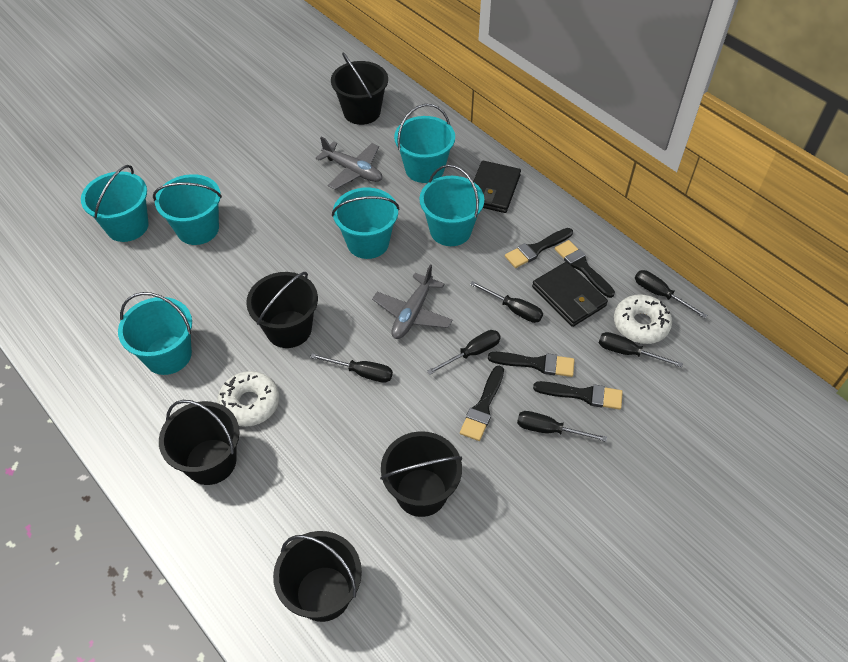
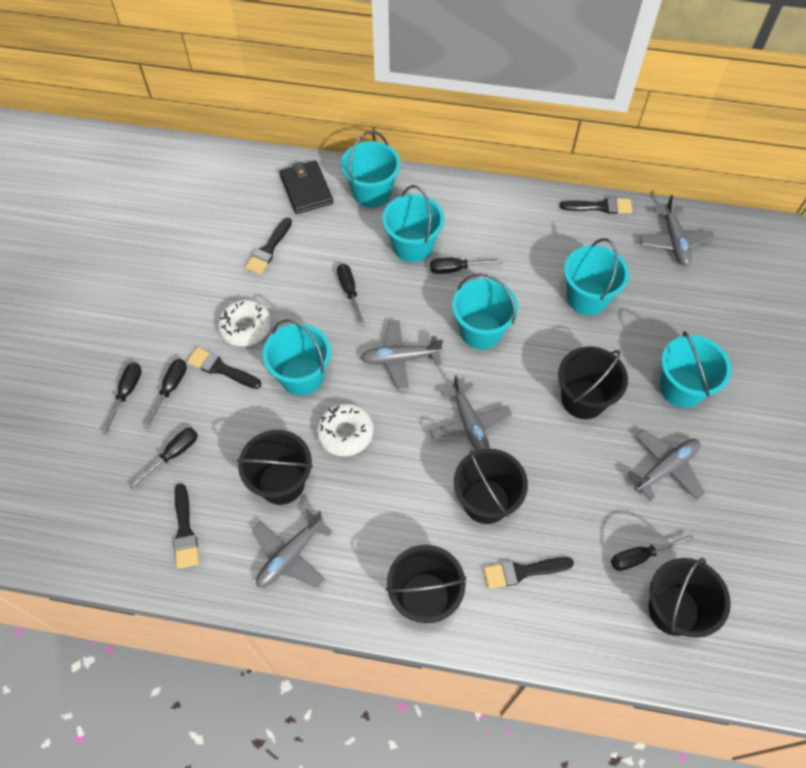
black wallet: [473,161,521,213] [532,262,608,327] = 2 -> [280,160,333,214] = 1
grey plane: [316,136,382,190] [372,264,452,339] = 2 -> [252,509,333,588] [361,320,443,391] [430,375,512,451] [627,429,705,500] [640,195,715,266] = 5

